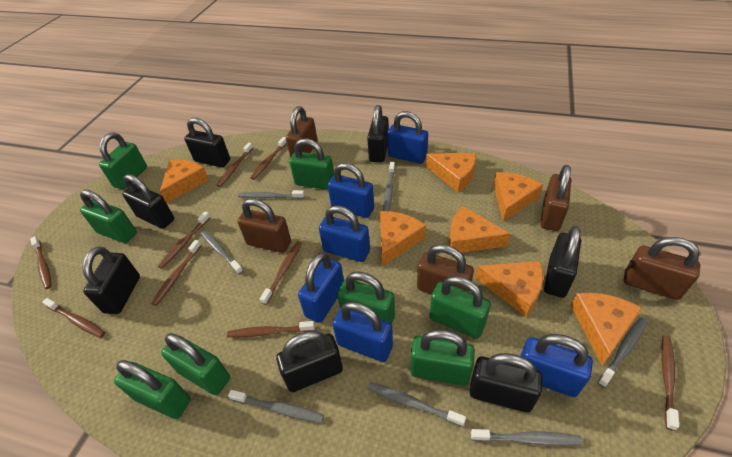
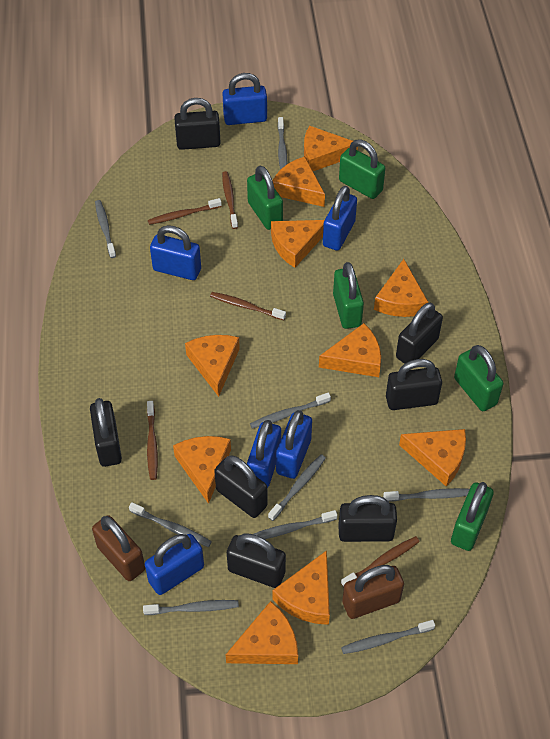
brown padlock: [237,198,291,253] [286,106,318,158] [417,244,474,294] [540,165,571,231] [624,237,700,300] = 5 -> [92,515,145,581] [342,565,404,619] = 2
brown toothbrush: [30,236,52,289] [42,298,105,338] [151,240,202,306] [157,212,211,269] [216,143,253,187] [227,321,315,337] [250,137,287,180] [260,241,302,305] [661,335,679,431] = 9 -> [147,401,158,480] [148,198,222,225] [210,292,286,320] [222,171,238,229] [341,536,420,587] = 5
green padlock: [80,190,137,243] [99,133,147,189] [114,360,191,419] [161,333,230,395] [289,138,334,190] [337,272,395,324] [410,329,475,386] [430,276,491,339] = 8 -> [247,166,283,230] [333,262,364,329] [339,140,385,199] [451,482,494,551] [454,345,503,411] = 5
grey toothbrush: [200,230,243,274] [228,390,324,423] [238,190,304,199] [367,382,466,427] [383,162,395,211] [471,429,583,446] [598,317,647,388] = 7 -> [95,200,116,258] [129,502,212,547] [143,600,239,615] [250,393,331,429] [253,510,337,539] [268,454,326,521] [278,117,287,170] [341,620,435,654] [383,488,470,502] = 9
orange cheese: [160,159,209,203] [380,211,426,266] [426,153,476,192] [449,206,510,253] [475,261,543,317] [494,172,543,222] [571,293,642,365] = 7 -> [173,436,231,504] [185,335,240,397] [226,601,298,664] [271,220,324,268] [273,156,325,207] [273,550,330,625] [304,126,358,171] [319,323,381,377] [374,259,428,317] [399,429,466,486] = 10

